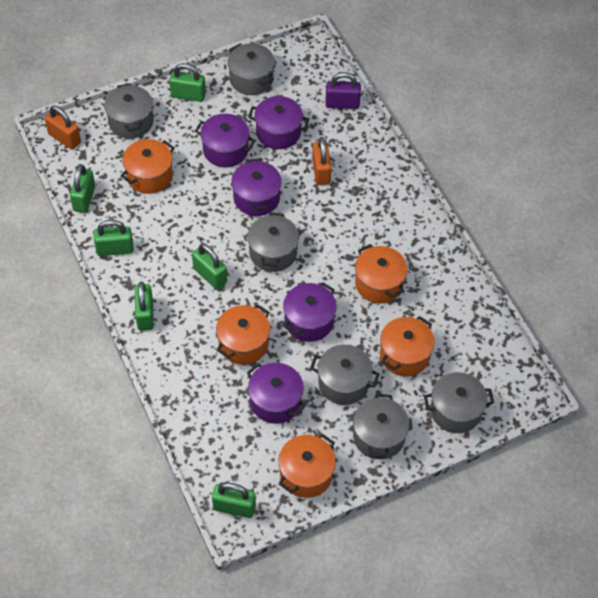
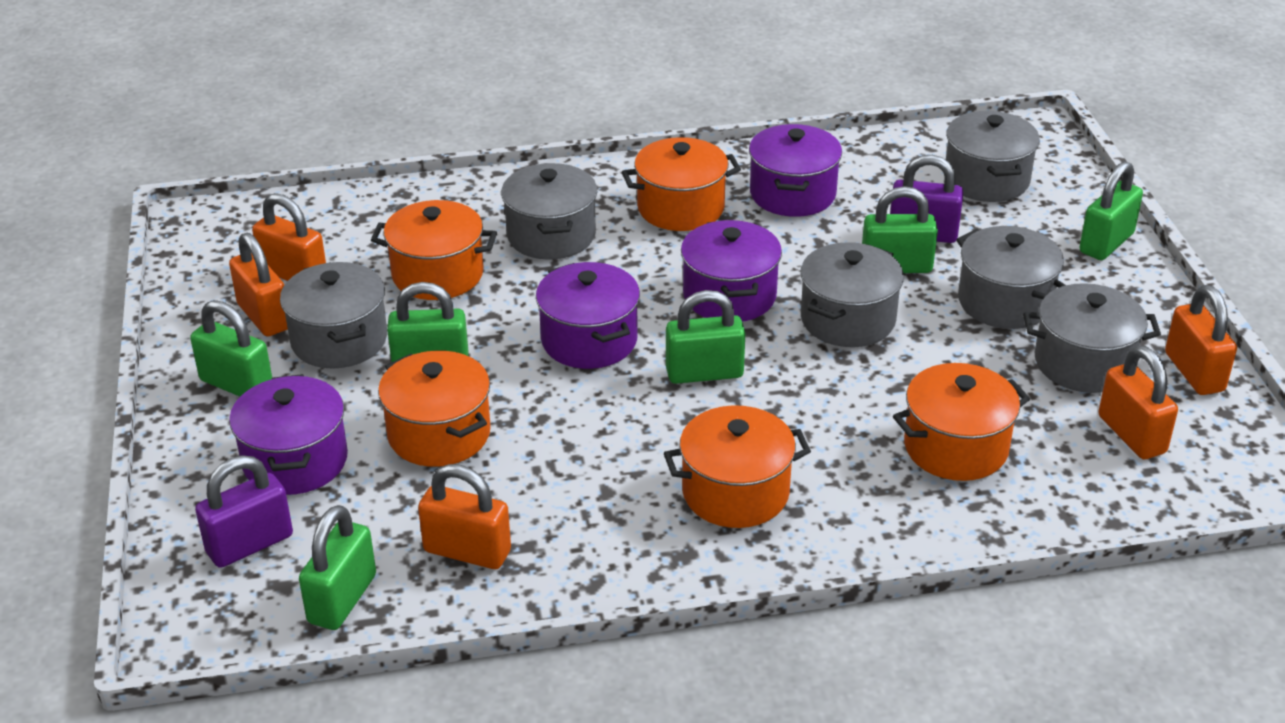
orange padlock: [45,106,81,150] [312,137,332,185] = 2 -> [229,233,288,337] [252,193,326,281] [418,464,511,569] [1098,346,1178,459] [1165,285,1237,395] = 5
purple padlock: [325,72,361,109] = 1 -> [195,455,293,568] [890,155,963,243] = 2
purple pot: [195,114,256,167] [231,159,282,216] [247,363,305,424] [248,96,309,149] [283,282,337,342] = 5 -> [229,374,348,495] [536,262,640,369] [681,220,782,322] [749,124,842,217] = 4

